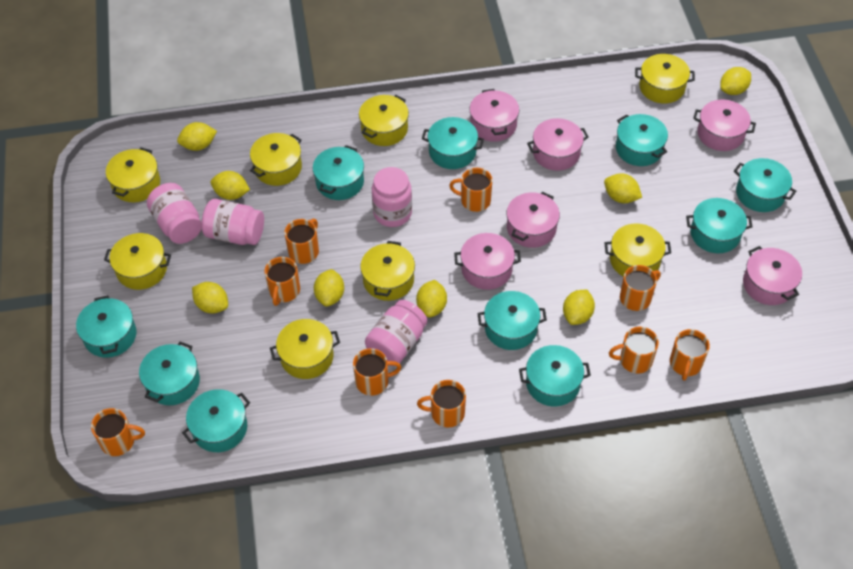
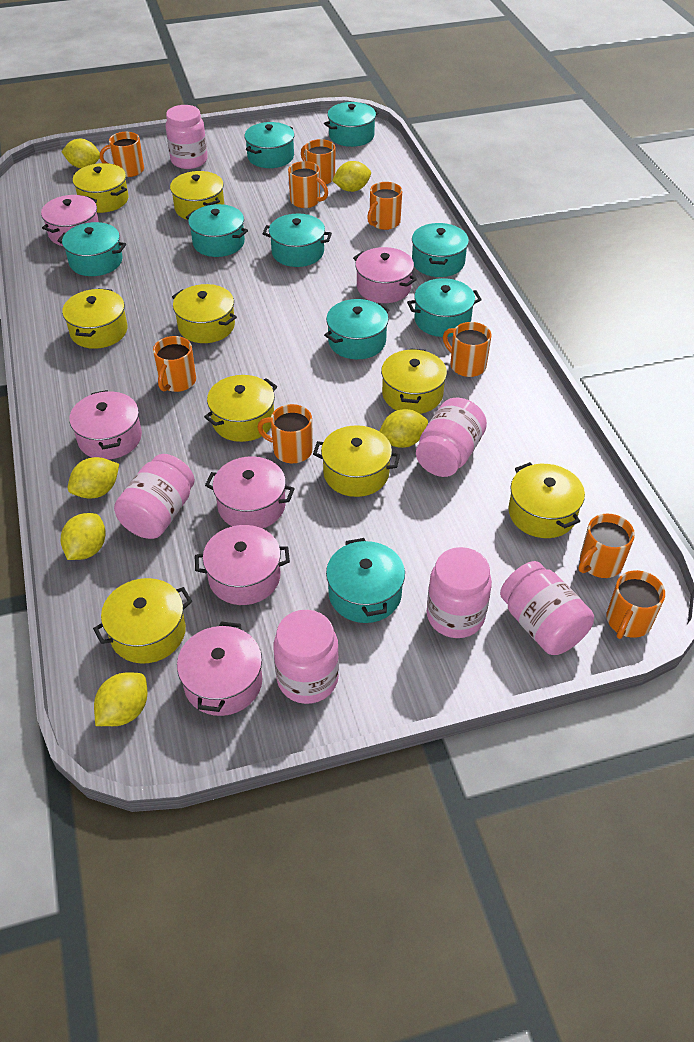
pink jar: [147,183,202,244] [201,199,264,245] [365,300,427,366] [372,167,412,227] = 4 -> [114,454,195,539] [166,105,208,169] [273,610,339,704] [416,398,487,477] [426,547,492,638] [500,561,594,655] = 6
turquoise pot: [76,295,136,358] [139,341,200,405] [182,389,250,452] [313,145,364,200] [422,117,484,169] [478,291,547,350] [519,345,591,406] [616,114,668,166] [686,198,752,253] [734,158,796,212] = 10 -> [57,222,126,276] [186,204,248,257] [244,122,294,168] [262,214,332,267] [324,102,379,147] [324,299,389,359] [326,538,405,623] [407,278,482,337] [412,223,469,277] = 9
yellow lemon: [177,122,217,151] [192,282,228,314] [211,171,250,200] [314,269,344,307] [416,280,447,318] [563,290,595,325] [604,173,642,203] [720,67,751,95] = 8 -> [60,513,106,560] [61,139,100,168] [68,457,119,498] [94,672,147,726] [332,161,371,192] [379,409,428,448] = 6
yellow pot: [104,233,171,290] [106,147,160,202] [250,133,302,186] [270,319,340,379] [359,95,409,146] [360,241,415,301] [605,223,671,277] [635,54,695,104] = 8 -> [62,288,128,349] [73,163,129,213] [93,578,192,664] [170,171,224,220] [172,284,237,343] [204,375,277,442] [313,425,400,497] [381,348,447,414] [508,462,585,538] = 9

